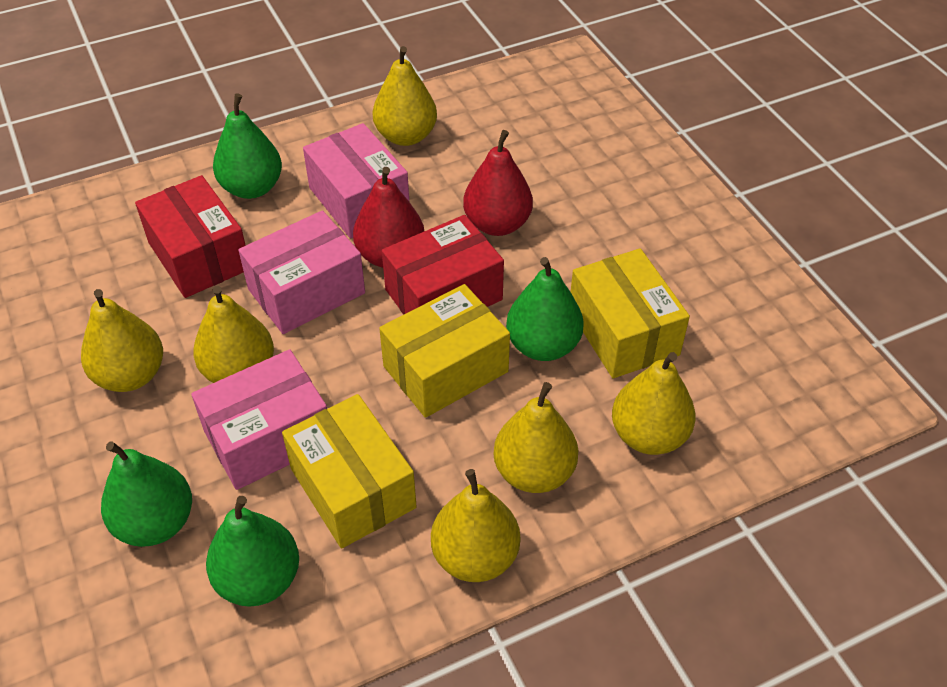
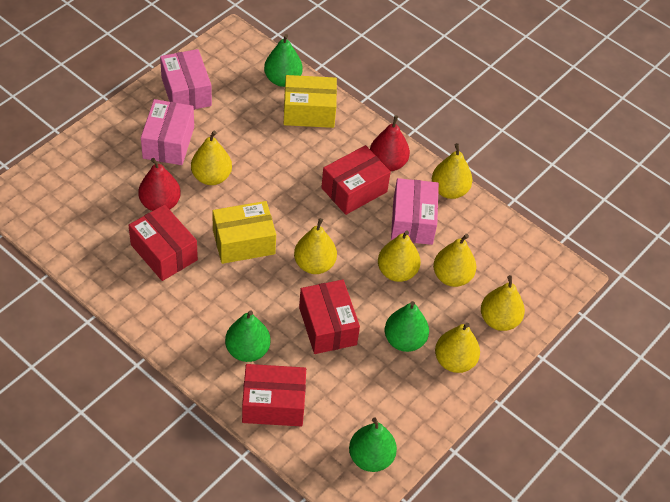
red box: [135,175,246,298] [382,215,504,315] = 2 -> [129,204,198,281] [242,364,306,427] [299,280,360,354] [321,145,391,215] = 4
yellow box: [282,394,417,549] [379,284,510,418] [571,248,690,378] = 3 -> [212,201,276,264] [284,75,337,128] = 2
yellow pear: [81,289,163,392] [193,286,274,383] [372,46,437,146] [431,469,520,582] [493,382,578,493] [612,352,695,455] = 6 -> [191,131,232,185] [294,218,337,274] [378,231,421,282] [432,143,472,199] [433,234,476,287] [435,323,480,373] [481,275,525,331] = 7

